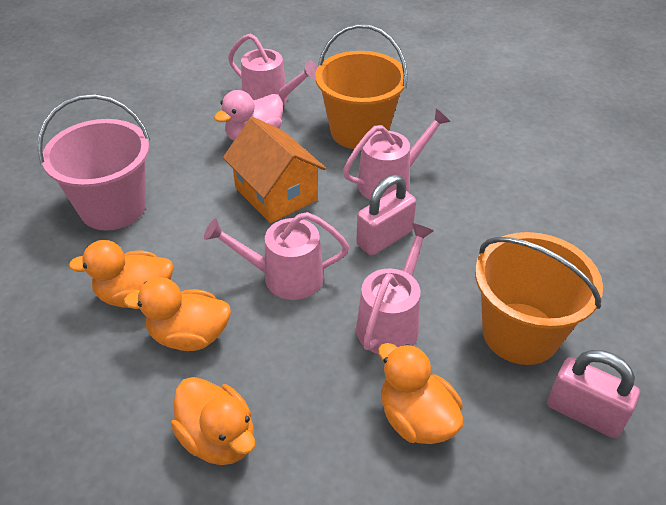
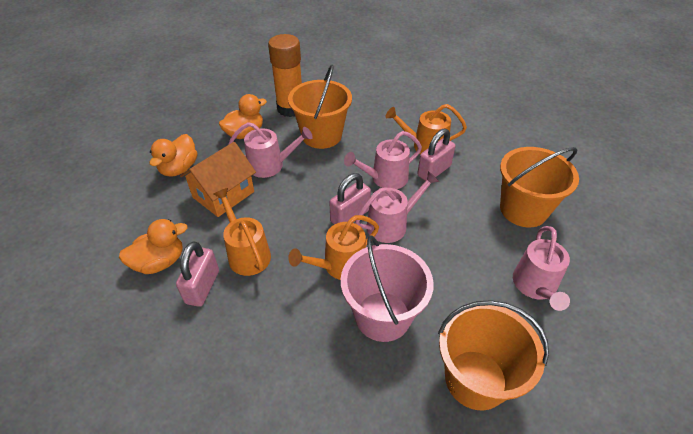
orange bucket: [315,24,408,149] [475,232,603,365] = 2 -> [288,65,352,149] [438,300,549,411] [500,147,579,227] = 3
orange duck: [69,240,173,308] [124,277,231,351] [171,377,255,465] [378,343,463,444] = 4 -> [119,219,188,274] [150,134,197,177] [219,94,267,139] = 3
orange glue stick: none = 0 -> [268,34,302,117] = 1
orange watering can: none = 0 -> [213,188,271,276] [288,215,379,280] [385,104,467,155] = 3
pink duck: [214,90,283,141] = 1 -> none = 0
pink padlock: [356,175,416,256] [547,350,640,438] = 2 -> [176,241,219,307] [329,173,371,224] [417,129,456,181] = 3

